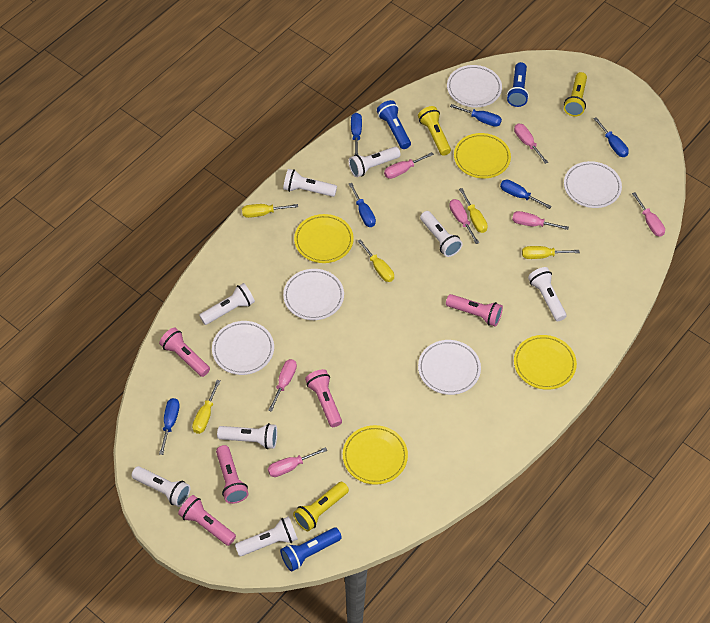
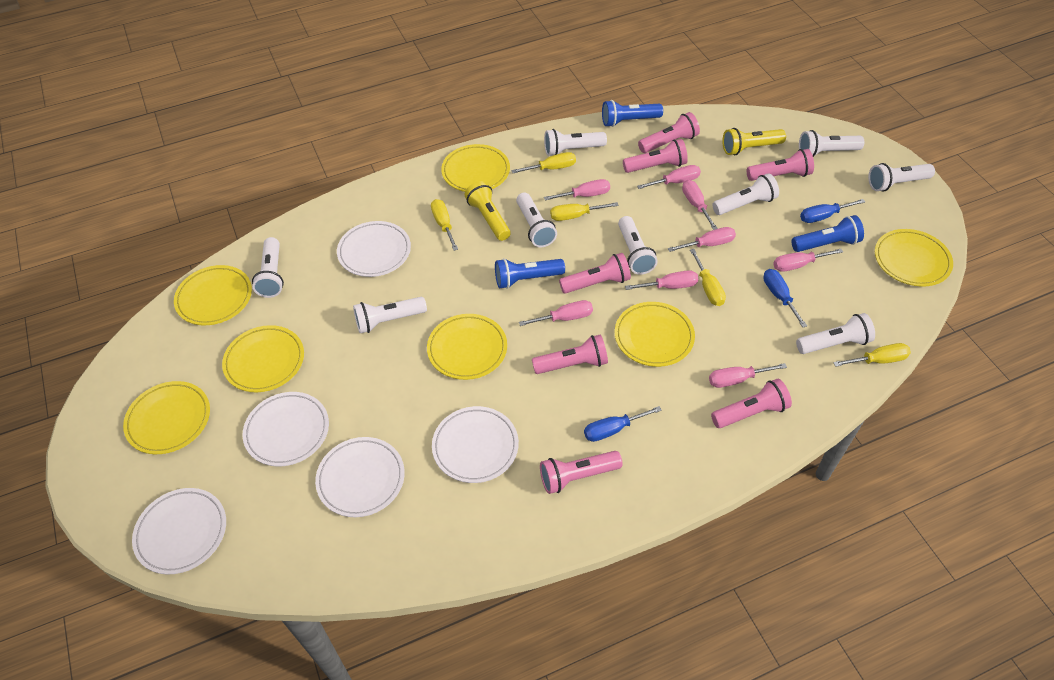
blue screwdriver: [159,398,180,455] [349,183,376,227] [351,113,362,155] [450,104,502,127] [500,179,552,209] [594,117,629,157] = 6 -> [584,406,662,442] [763,269,807,327] [800,199,865,223] = 3
pink flashlight: [159,328,210,377] [178,495,236,546] [216,445,249,504] [305,369,342,427] [446,294,503,327] = 5 -> [532,334,608,374] [540,451,623,494] [559,253,631,294] [623,139,688,173] [638,112,700,153] [711,379,792,428] [747,149,814,181] = 7
pink screwdriver: [268,359,297,412] [268,447,327,477] [384,152,434,179] [449,199,479,244] [512,211,569,230] [514,124,548,164] [632,192,665,237] = 7 -> [519,300,593,326] [544,179,610,200] [625,270,698,290] [637,165,701,189] [668,227,736,252] [682,180,718,230] [709,363,787,388] [773,249,843,272] = 8
white flashlight: [132,466,190,507] [199,283,255,325] [217,423,277,449] [235,516,298,556] [283,169,337,197] [349,147,401,177] [420,211,463,257] [528,267,567,321] = 8 -> [252,237,284,298] [353,297,427,333] [516,193,557,247] [544,129,607,156] [618,216,658,275] [712,173,779,215] [796,313,875,354] [799,130,865,157] [868,163,935,192] = 9
yellow flashlight: [293,482,349,531] [418,106,451,156] [564,72,587,116] = 3 -> [465,181,511,241] [722,128,786,155] = 2
yellow plate: [294,214,354,263] [343,425,408,485] [454,133,511,178] [514,335,577,390] = 4 -> [123,381,210,454] [174,265,252,325] [222,325,304,392] [427,314,507,380] [441,144,510,192] [615,302,695,367] [875,229,953,287] = 7

